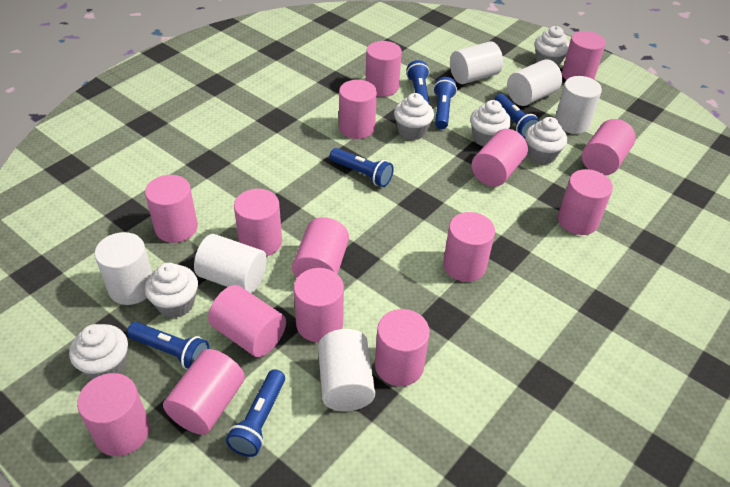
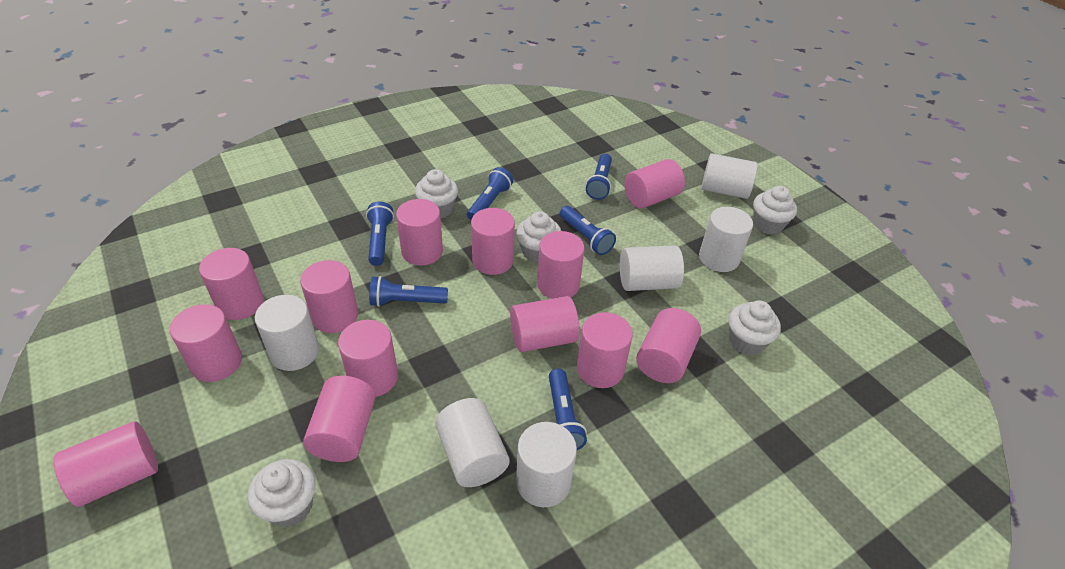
pink cylinder: [77,373,150,456] [145,175,198,243] [163,349,245,435] [208,285,286,357] [234,189,282,256] [292,217,349,278] [294,268,344,342] [339,80,377,139] [365,41,402,97] [375,309,430,386] [443,212,495,282] [472,129,528,187] [558,169,613,235] [562,31,606,80] [582,119,636,175] = 15 -> [54,421,158,507] [170,304,242,382] [199,248,264,320] [300,260,358,333] [303,376,376,462] [338,320,398,397] [396,199,443,266] [471,208,515,275] [510,296,580,352] [537,231,584,299] [577,312,633,388] [624,159,685,209] [636,308,701,383] = 13
white cupcake: [69,324,128,379] [145,263,198,318] [394,93,434,140] [470,100,511,146] [525,117,567,165] [535,26,570,67] = 6 -> [248,459,316,527] [415,169,458,219] [516,211,561,263] [729,300,781,356] [753,186,797,235] = 5

